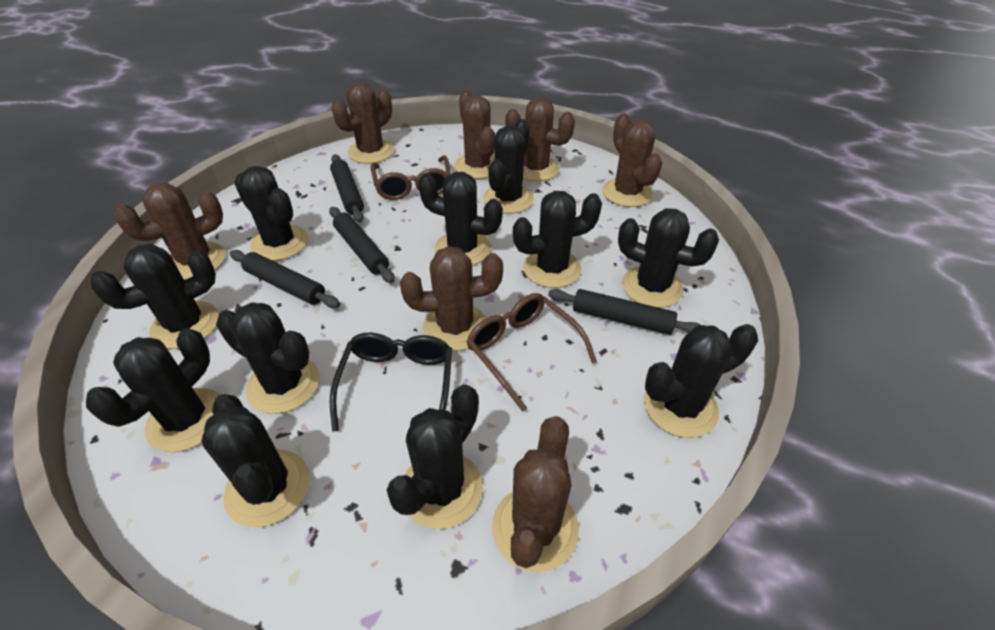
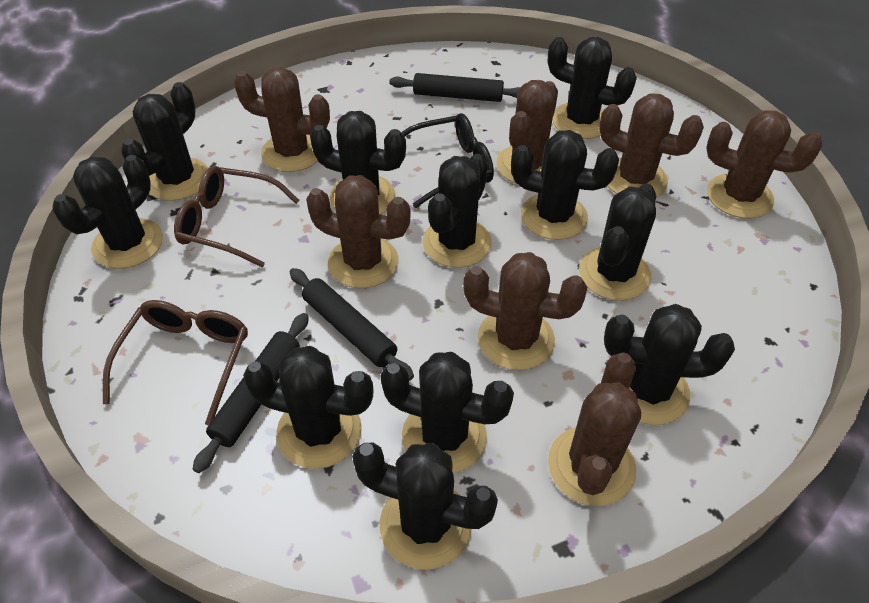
black rolling pin: [230,250,340,308] [329,207,395,283] [330,154,364,223] [548,289,700,335] = 4 -> [193,313,309,473] [290,268,414,381] [389,73,520,102] = 3

